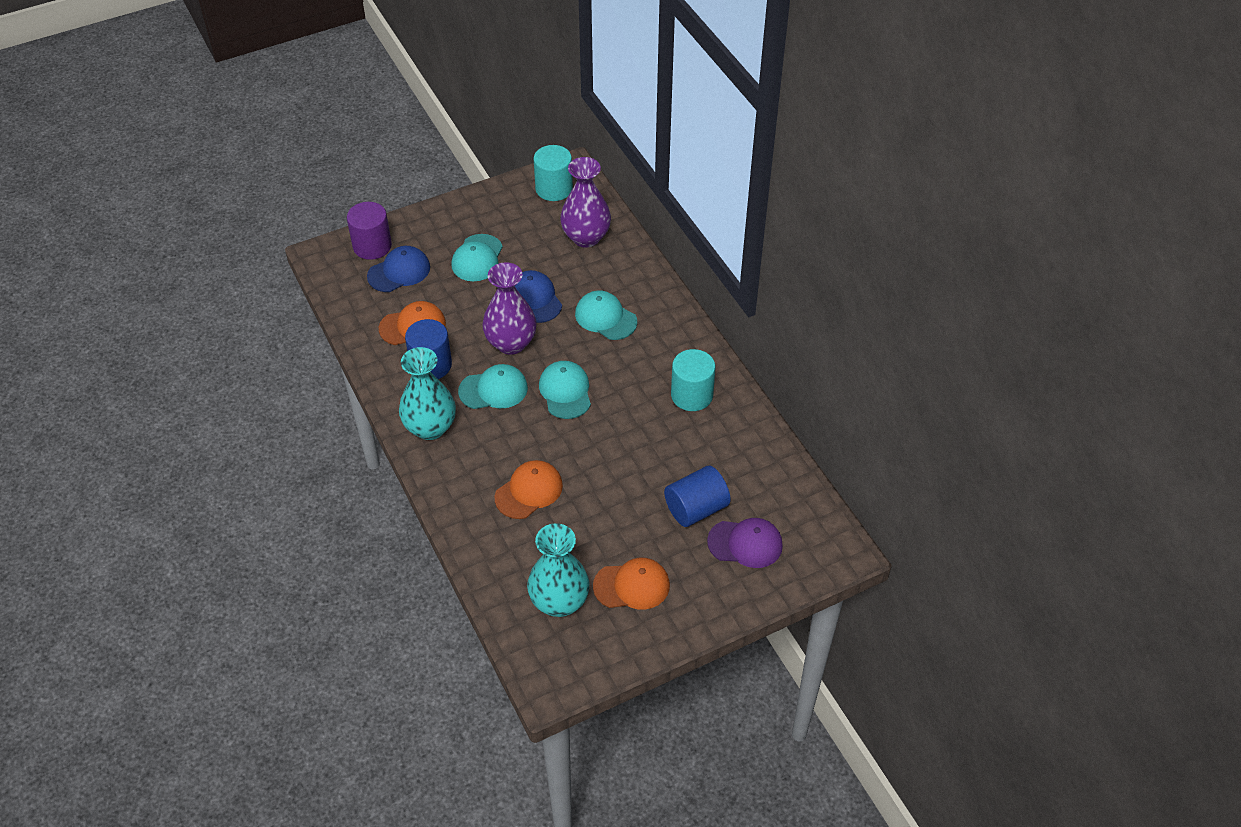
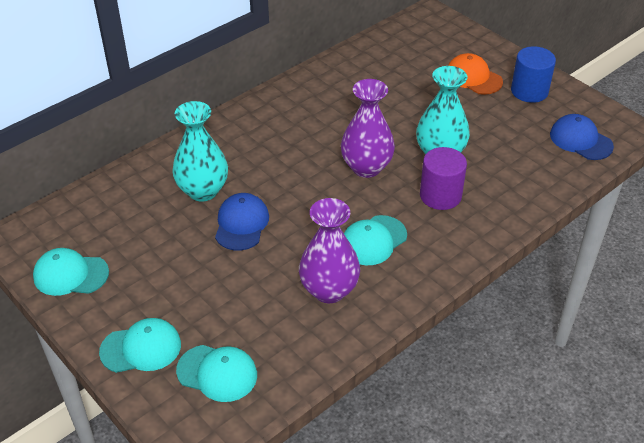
blue cylinder: [405,319,452,379] [664,466,731,527] = 2 -> [511,46,556,103] = 1
orange cap: [379,301,446,345] [495,460,563,519] [593,558,670,610] = 3 -> [448,53,503,95] = 1
purple cap: [707,518,783,568] = 1 -> none = 0
turquoise cylinder: [534,145,573,201] [671,349,715,411] = 2 -> none = 0

